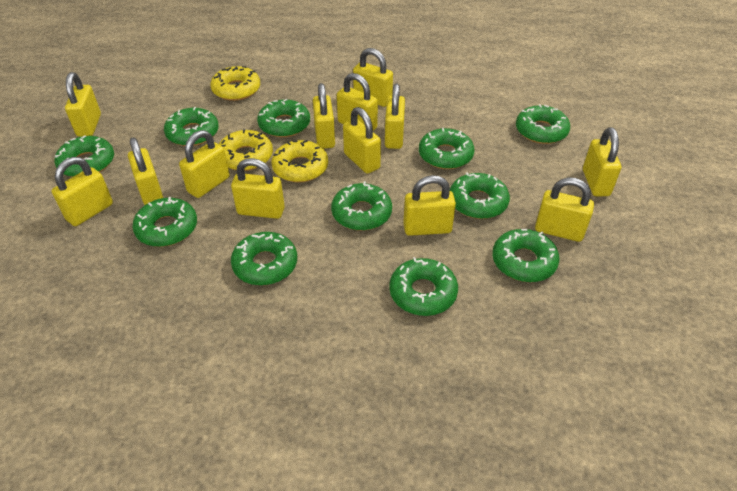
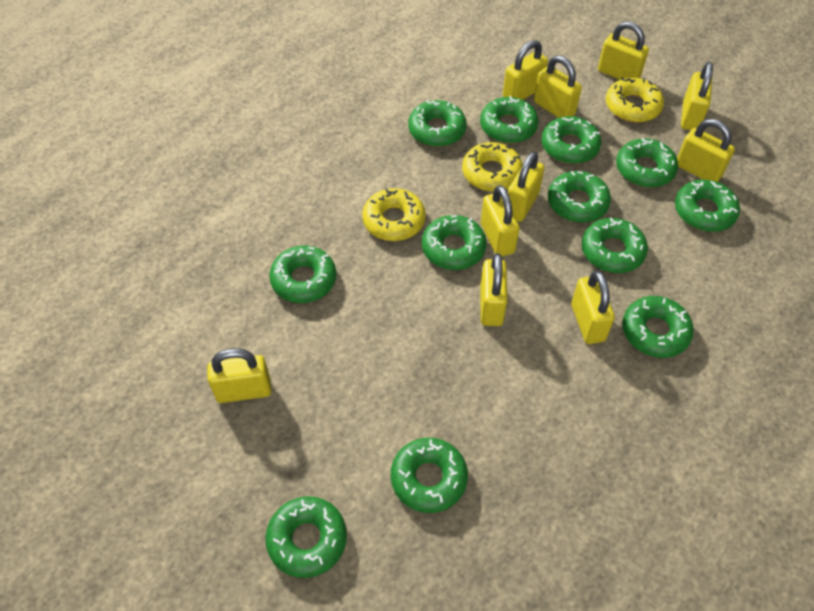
green donut: [54,135,114,177] [132,197,197,247] [164,107,219,146] [231,232,297,285] [257,99,310,137] [331,181,392,231] [389,257,458,316] [419,128,475,169] [450,172,510,219] [492,229,560,282] [516,104,570,144] = 11 -> [265,496,347,578] [269,246,336,303] [391,438,468,513] [408,100,467,147] [422,215,487,270] [480,96,539,143] [542,116,601,164] [548,171,611,223] [582,218,648,273] [616,138,678,188] [622,296,694,358] [675,180,740,232] = 12
yellow padlock: [52,157,113,226] [65,72,101,137] [128,137,163,205] [179,130,230,198] [231,158,285,219] [313,83,335,149] [337,73,378,131] [343,107,381,174] [353,48,393,107] [385,83,405,149] [403,175,456,236] [535,178,594,242] [583,127,621,196] = 13 -> [207,348,271,403] [480,253,507,326] [481,185,520,257] [503,40,548,100] [508,151,545,222] [534,55,582,118] [571,271,615,344] [598,21,649,80] [677,119,735,182] [681,62,713,130] = 10

